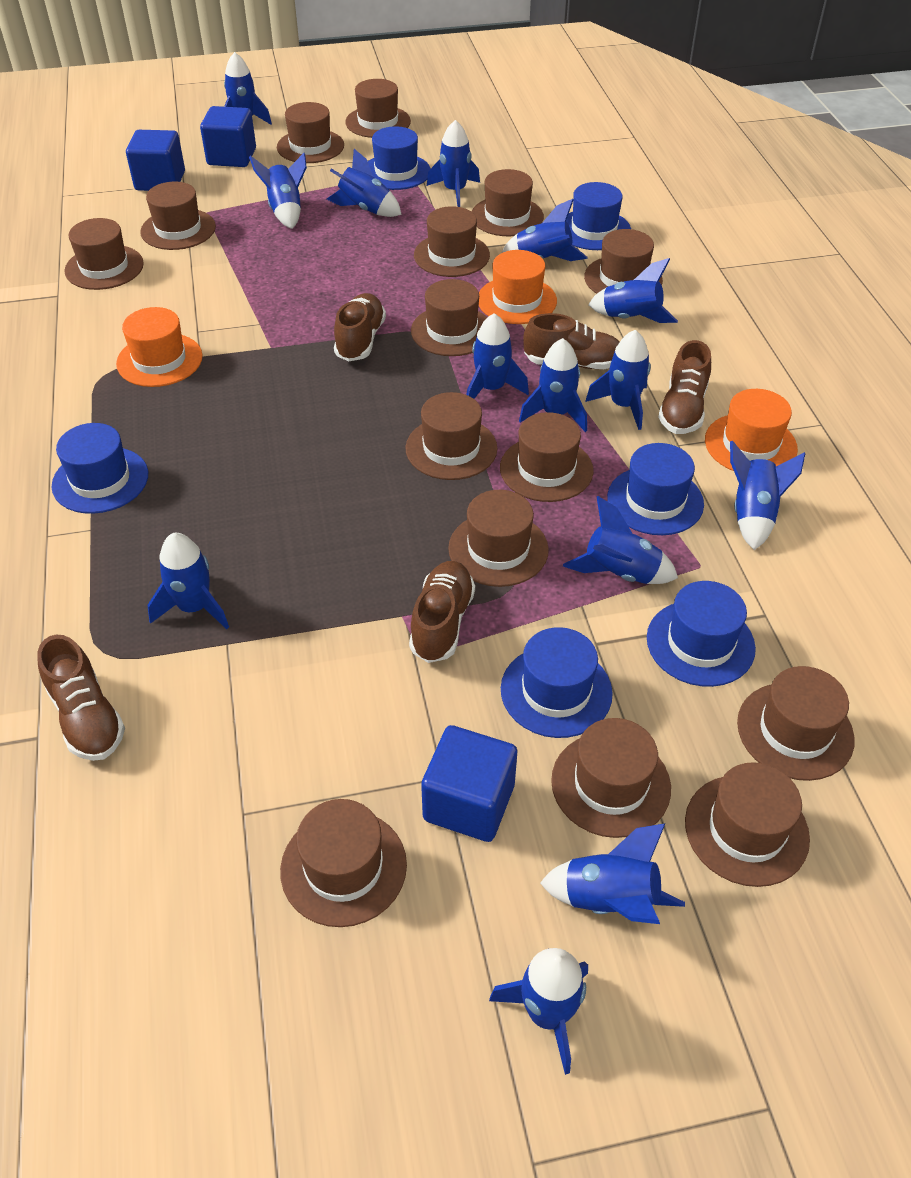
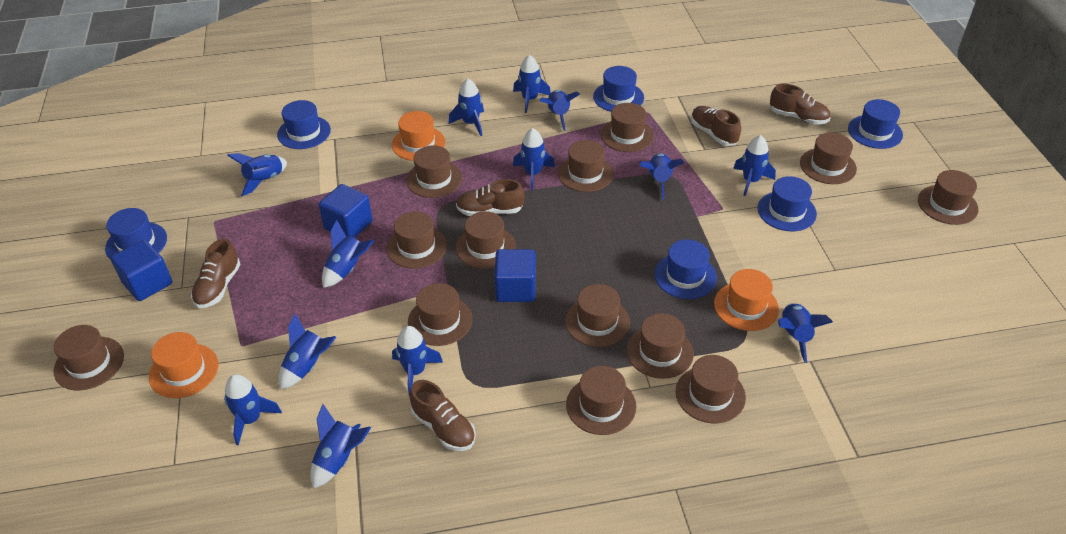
blue rocket: [148,533,229,629] [224,52,272,125] [249,153,307,229] [327,149,402,217] [427,120,480,207] [467,313,529,399] [489,948,588,1075] [502,199,587,261] [519,338,587,432] [540,823,685,924] [563,496,678,584] [585,330,651,430] [588,258,678,323] [730,441,805,550] = 14 -> [224,374,282,445] [227,153,287,196] [279,314,336,389] [310,404,371,489] [322,220,375,288] [392,326,443,394] [448,79,484,136] [513,55,551,113] [513,128,555,190] [540,90,580,131] [640,153,684,200] [733,135,776,196] [778,303,833,363] = 13
brown hat: [64,218,144,290] [140,182,216,250] [277,102,344,163] [280,799,407,927] [345,79,411,138] [405,392,497,480] [411,279,487,356] [414,206,490,277] [448,490,549,587] [472,169,544,236] [500,412,594,502] [551,718,671,838] [584,229,663,294] [685,762,810,887] [737,666,855,781] = 15 -> [54,325,124,390] [387,211,447,269] [406,145,462,198] [408,283,473,346] [456,211,516,269] [558,140,614,192] [565,284,630,347] [566,366,636,435] [601,103,654,152] [627,313,694,379] [676,355,746,423] [800,133,857,184] [918,170,979,225] = 13

